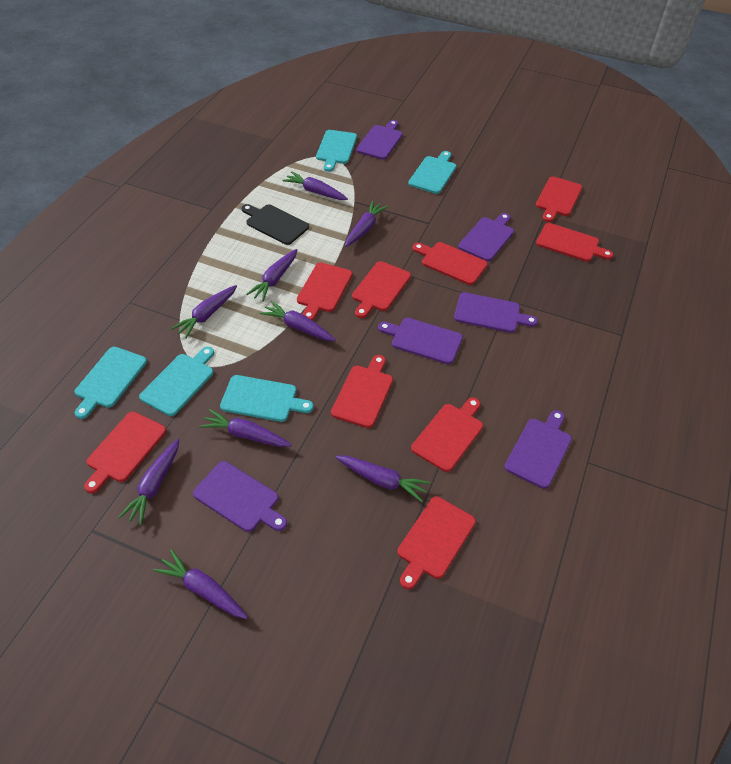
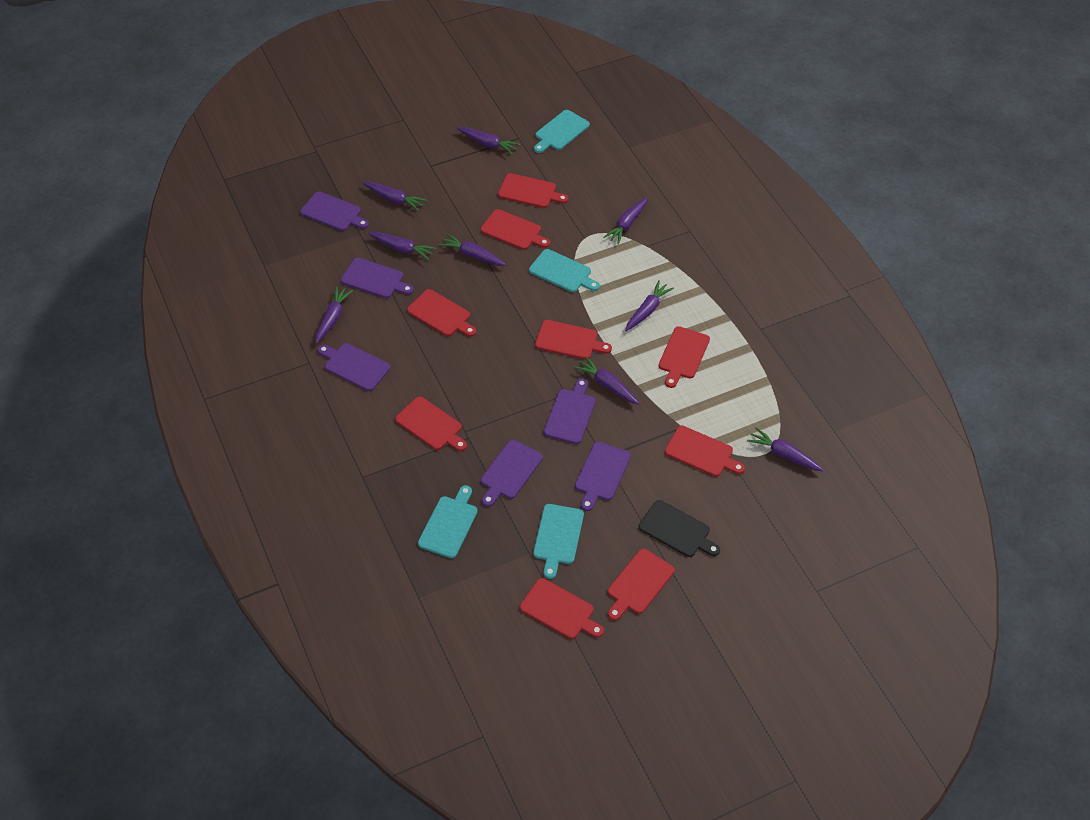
turquoise cutting board: [75,347,147,419] [139,347,214,416] [220,375,314,422] [316,130,357,172] [408,151,456,194] = 5 -> [418,485,478,558] [529,249,600,292] [533,504,584,579] [534,110,590,153] = 4

